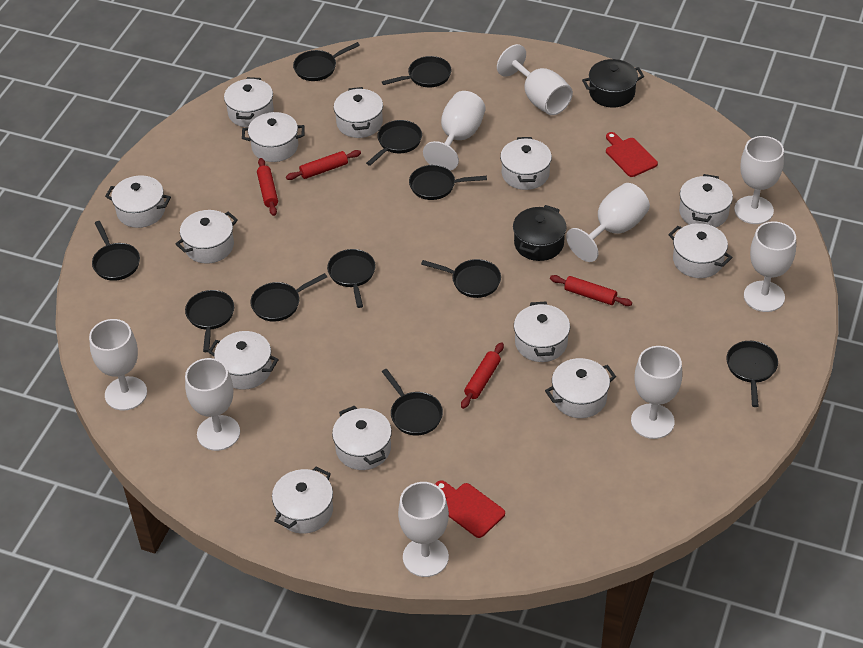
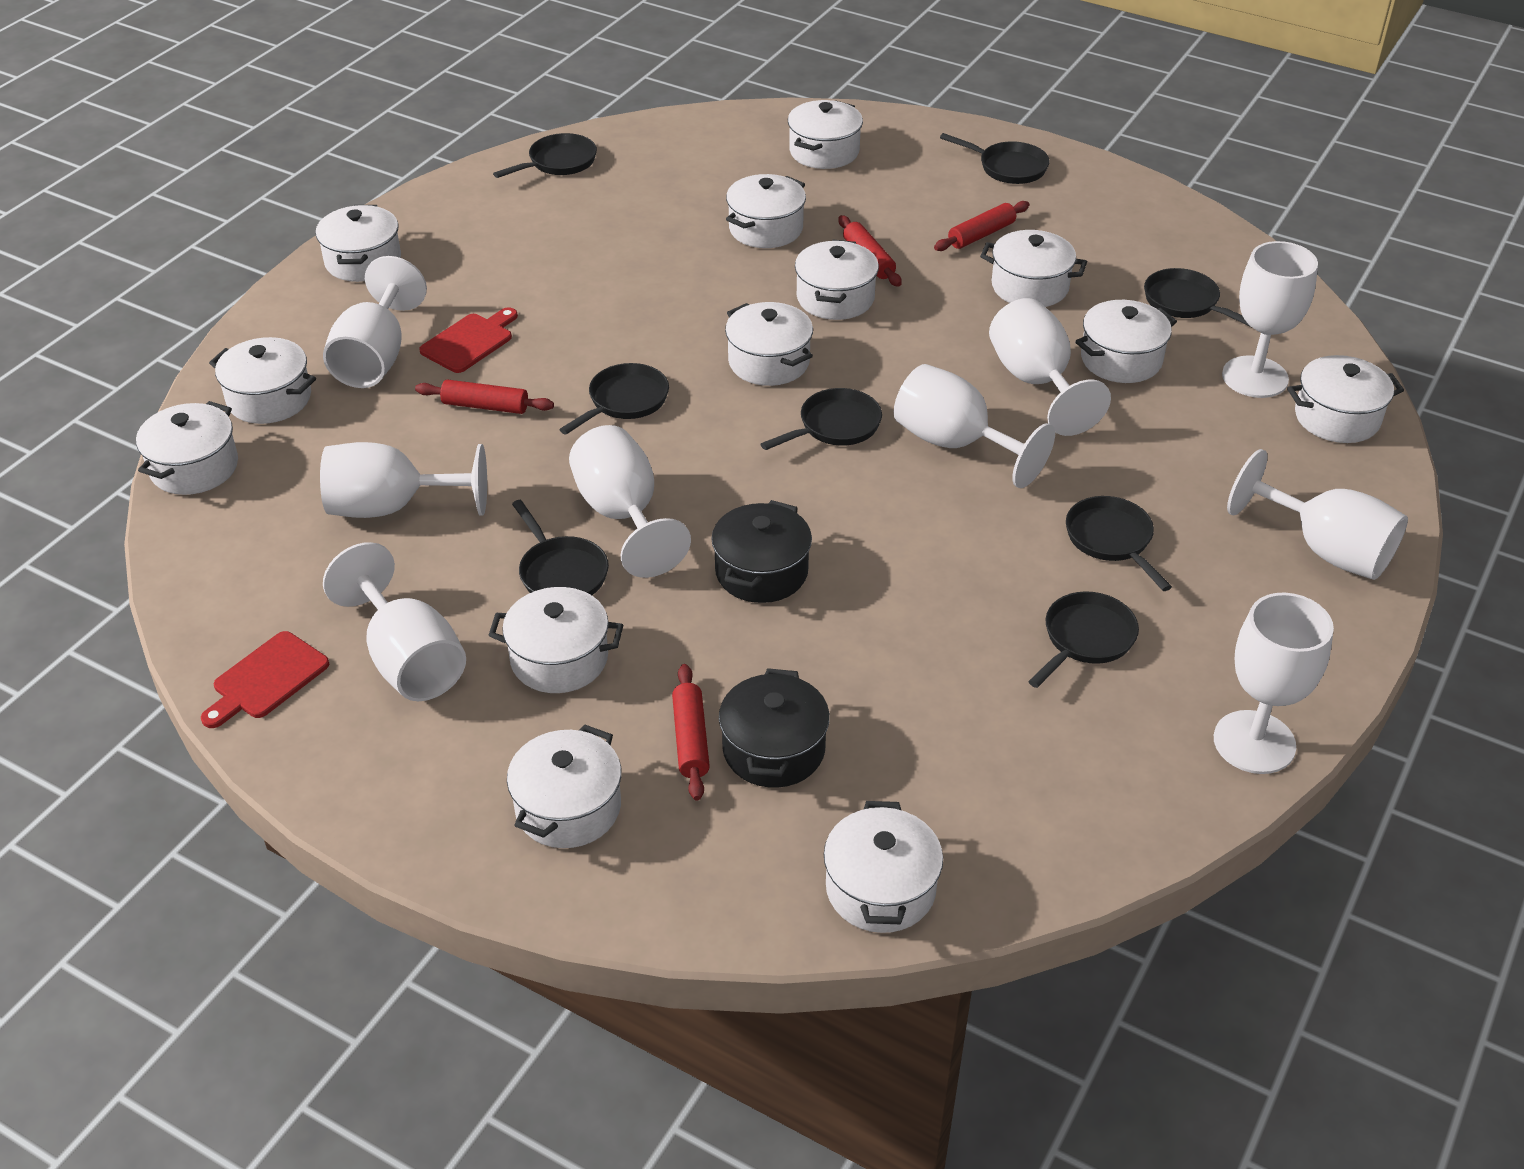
black pan: [92,221,140,281] [185,290,234,352] [250,273,327,322] [293,42,360,81] [327,249,376,308] [366,120,422,166] [382,56,451,87] [382,369,443,436] [409,165,487,200] [421,259,501,298] [726,341,778,407] = 11 -> [493,133,597,178] [512,500,609,595] [559,363,669,435] [761,388,882,450] [940,133,1050,184] [1028,591,1139,688] [1066,496,1172,591] [1144,268,1251,327] = 8

